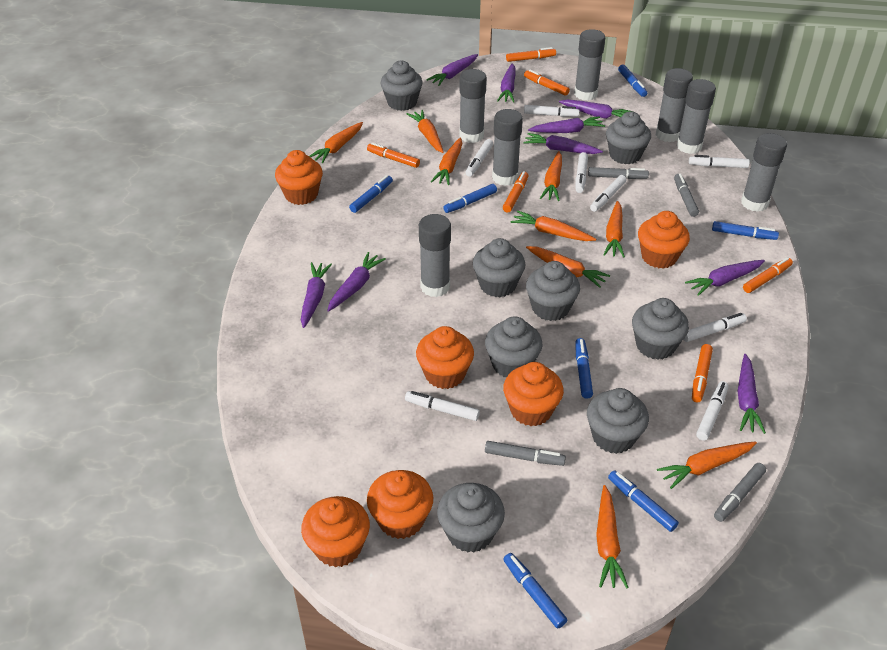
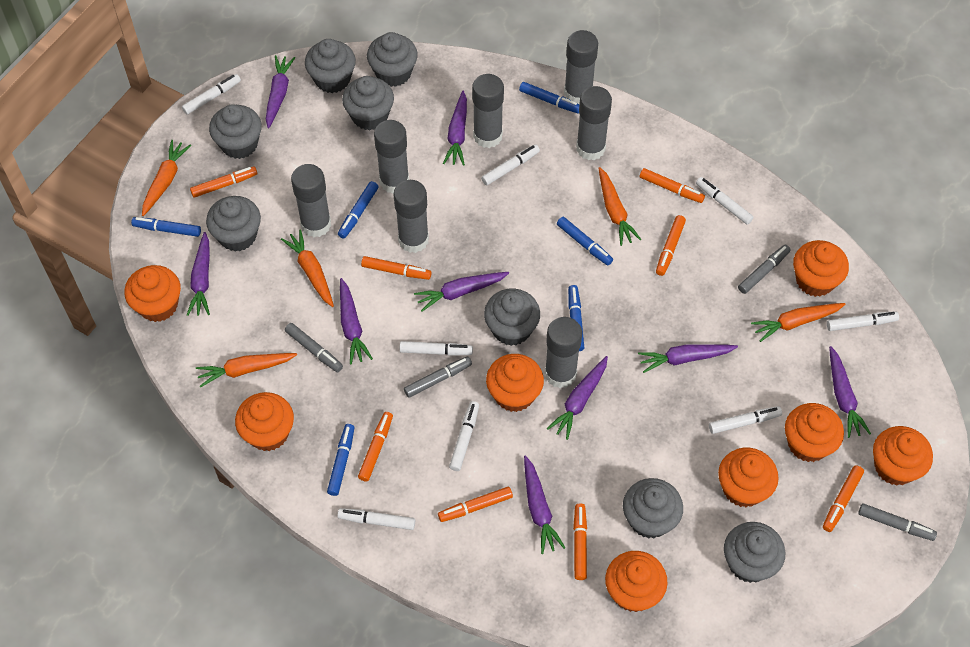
blue marker: [349,175,393,213] [443,184,497,213] [503,553,567,628] [575,338,593,399] [608,470,679,532] [618,65,647,97] [712,221,779,240] = 7 -> [131,217,201,237] [327,424,355,496] [338,181,379,238] [519,82,579,114] [557,217,613,265] [568,285,584,351] = 6
orange carrot: [309,122,363,163] [407,110,444,153] [431,138,462,185] [511,211,596,241] [526,246,610,288] [540,151,562,201] [596,485,629,588] [603,201,625,258] [657,441,757,489] = 9 -> [142,140,191,216] [196,353,297,388] [281,230,334,307] [599,167,642,246] [751,303,846,342] = 5
orange cupcake: [275,150,323,205] [301,496,370,568] [367,470,433,539] [416,326,474,389] [503,362,564,426] [638,211,690,269] = 6 -> [124,265,181,322] [235,392,294,451] [486,354,544,412] [605,551,668,612] [718,448,779,507] [785,403,844,462] [793,240,849,297] [873,426,933,486] = 8
orange marker: [367,143,420,168] [503,171,529,212] [506,47,556,62] [524,69,570,96] [692,344,713,403] [743,257,793,293] = 6 -> [190,166,257,198] [358,412,393,482] [361,256,431,280] [438,487,513,522] [573,504,587,580] [640,168,705,203] [656,215,686,276] [823,465,864,532] = 8

